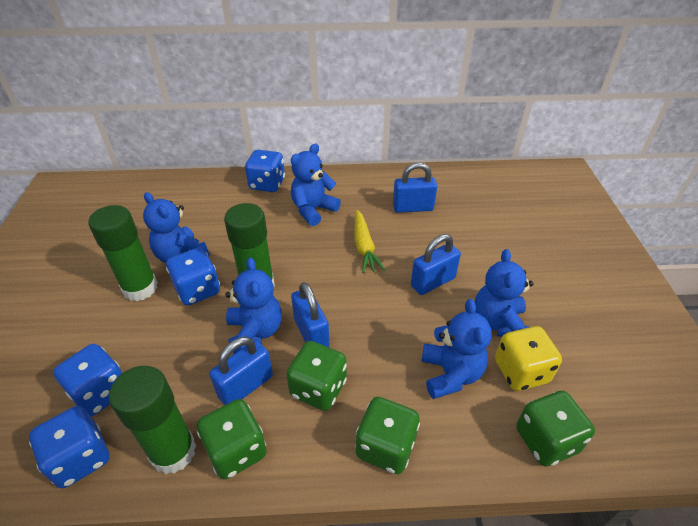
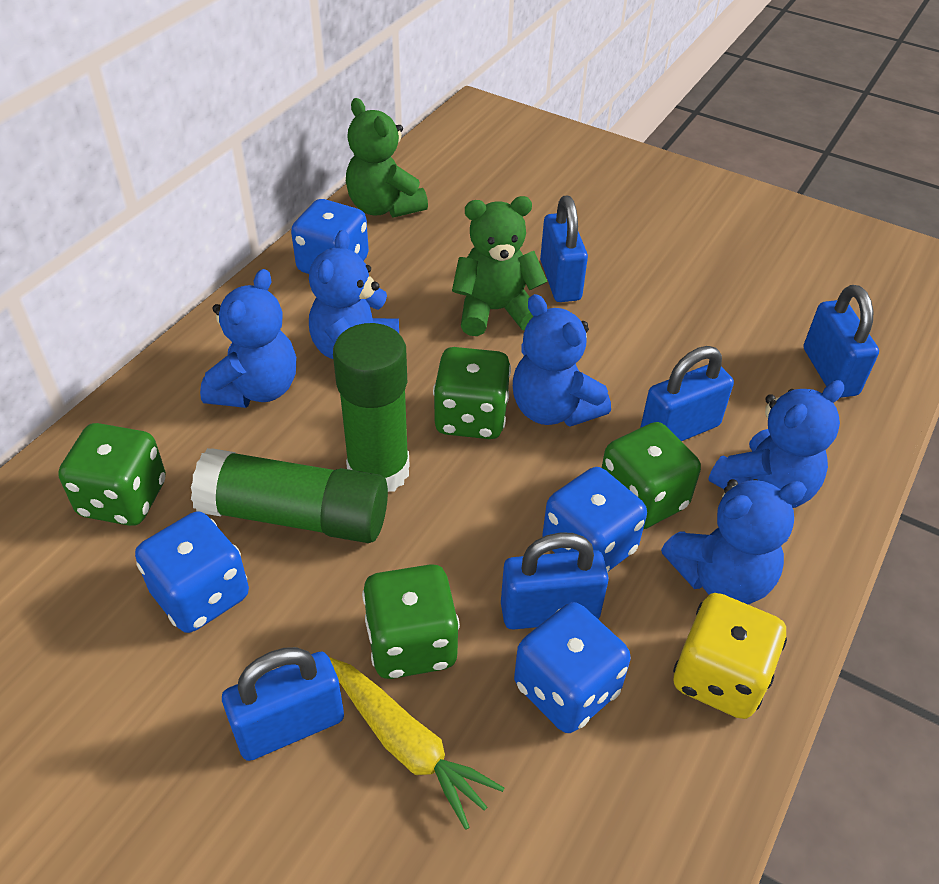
blue padlock: [209,337,273,405] [291,282,330,347] [393,162,437,213] [411,234,461,295] = 4 -> [222,647,344,761] [501,532,609,630] [540,196,588,302] [640,346,734,441] [804,285,879,398] = 5
green glue stick: [88,205,158,301] [109,366,196,474] [224,203,275,287] = 3 -> [191,448,388,543] [333,323,410,492] = 2
green teddy bear: none = 0 -> [346,98,428,218] [452,196,548,336] = 2

